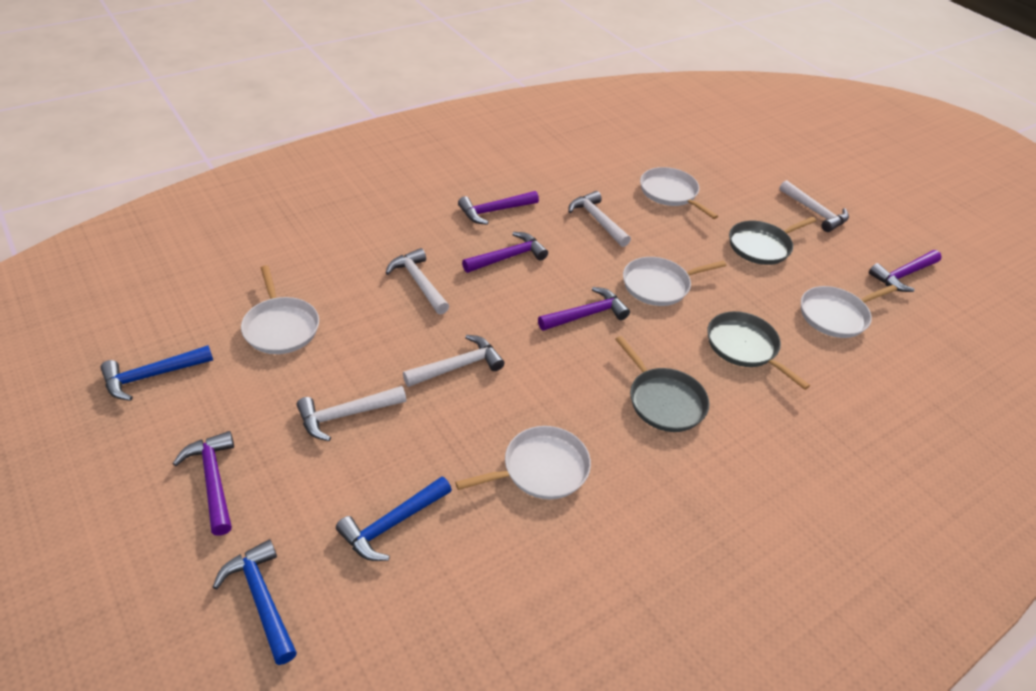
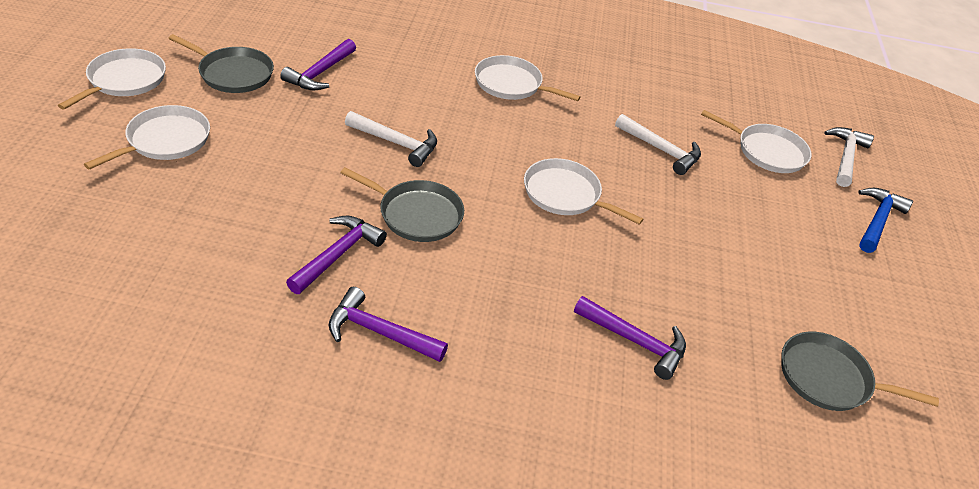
blue hammer: [100,345,213,401] [213,539,297,665] [336,476,452,561] = 3 -> [858,188,913,253] = 1
purple hammer: [173,431,234,536] [458,191,539,225] [462,232,548,273] [538,287,630,331] [869,250,942,292] = 5 -> [280,39,356,90] [286,216,387,294] [329,287,448,362] [574,296,686,380] = 4
white hammer: [297,386,406,441] [386,248,449,315] [403,335,505,387] [568,191,631,247] [779,180,849,232] = 5 -> [345,111,437,167] [615,114,701,175] [824,127,874,187] = 3

